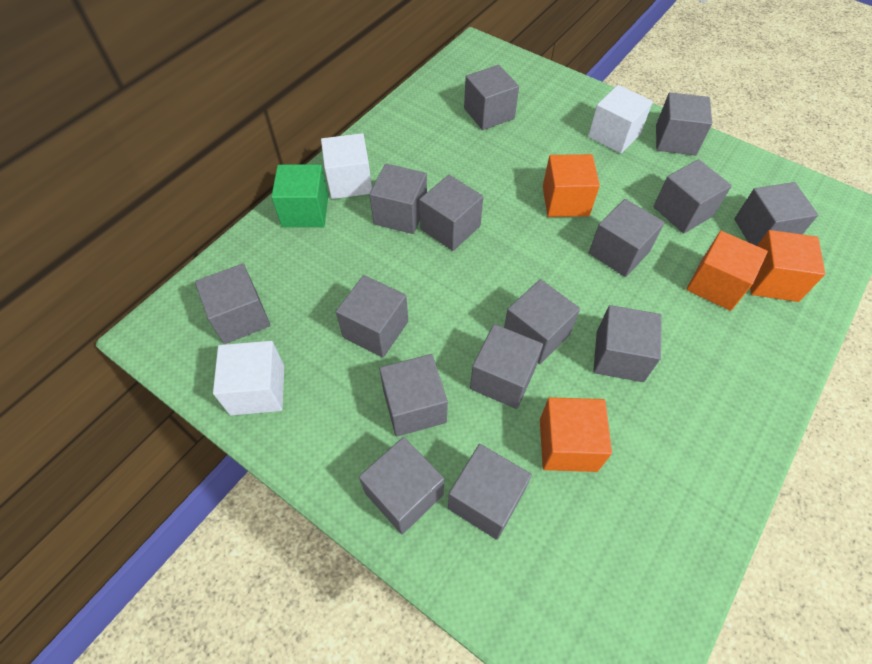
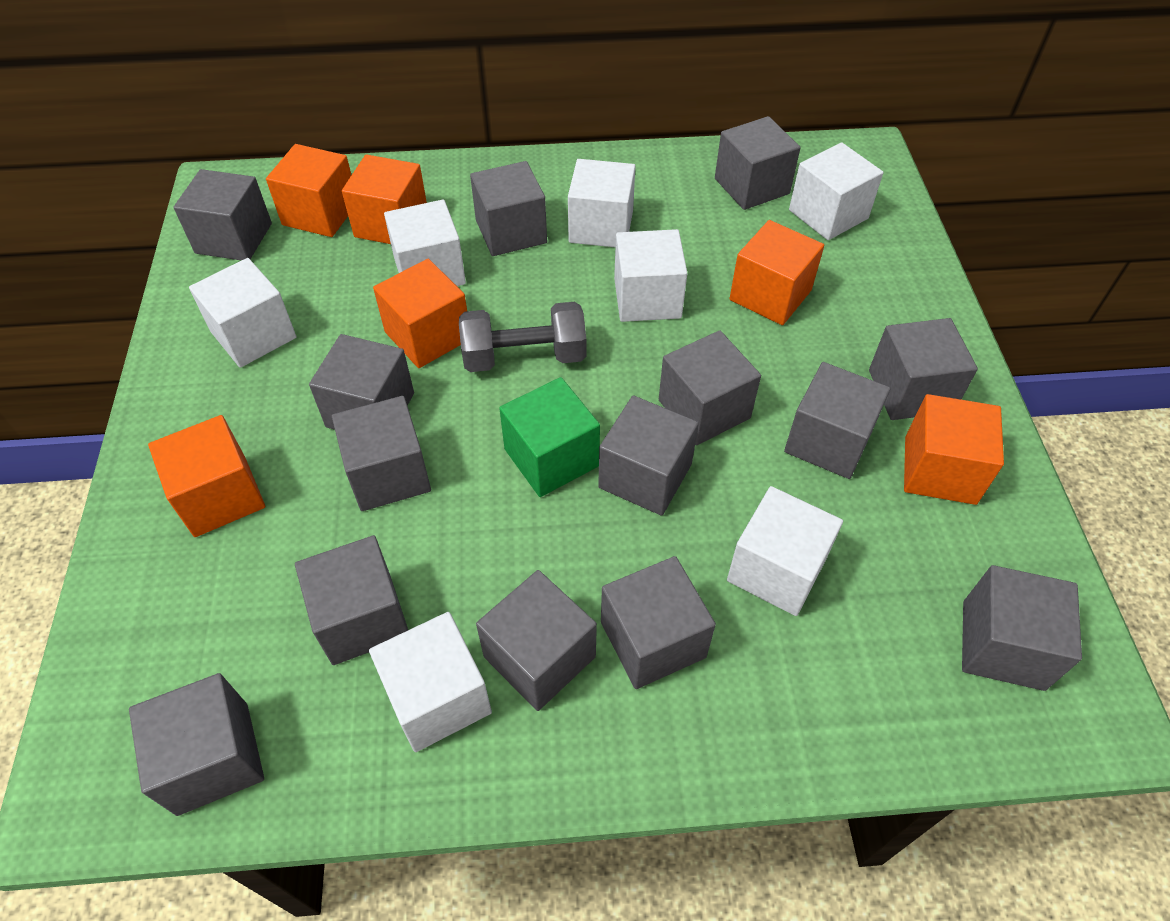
grey cube: [195,264,271,344] [336,275,408,358] [359,437,444,534] [369,164,427,234] [379,354,448,437] [419,175,483,251] [448,444,532,540] [464,65,519,130] [470,324,543,409] [504,279,580,364] [589,199,665,277] [593,305,662,382] [653,159,732,234] [656,92,712,155] [734,182,818,246] = 15 -> [129,673,264,816] [173,169,272,261] [295,535,408,665] [309,334,414,430] [332,396,431,511] [470,161,547,256] [476,570,597,711] [598,395,699,516] [601,556,716,689] [659,330,761,445] [715,116,801,210] [784,362,891,479] [869,318,978,420] [962,565,1082,691] = 14
grey dumbbell: none = 0 -> [459,302,586,372] = 1
orange cube: [540,397,612,472] [543,154,600,217] [686,231,768,311] [750,230,825,302] = 4 -> [148,415,265,537] [266,144,351,237] [342,154,427,244] [373,259,467,368] [729,220,824,325] [904,394,1004,505] = 6
white cube: [213,341,284,415] [321,133,372,199] [588,85,653,154] = 3 -> [189,258,296,368] [369,612,492,752] [384,199,466,286] [568,159,636,247] [614,229,687,322] [727,486,843,616] [789,142,883,240] = 7

